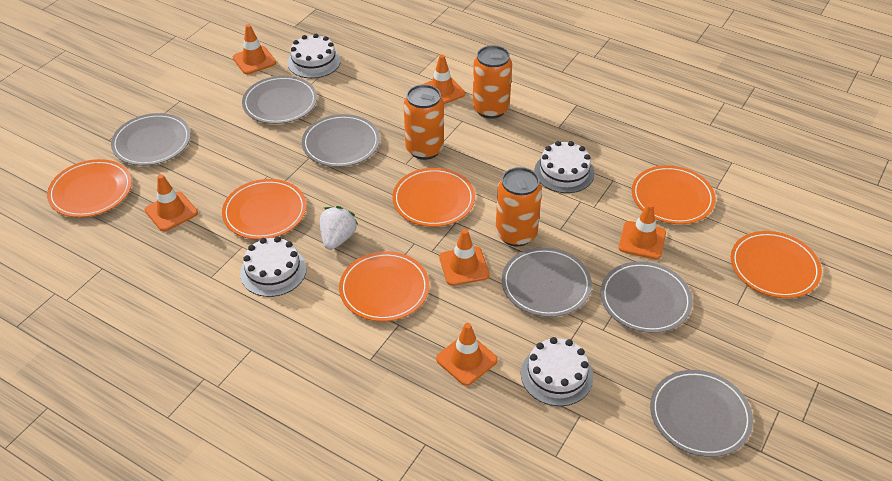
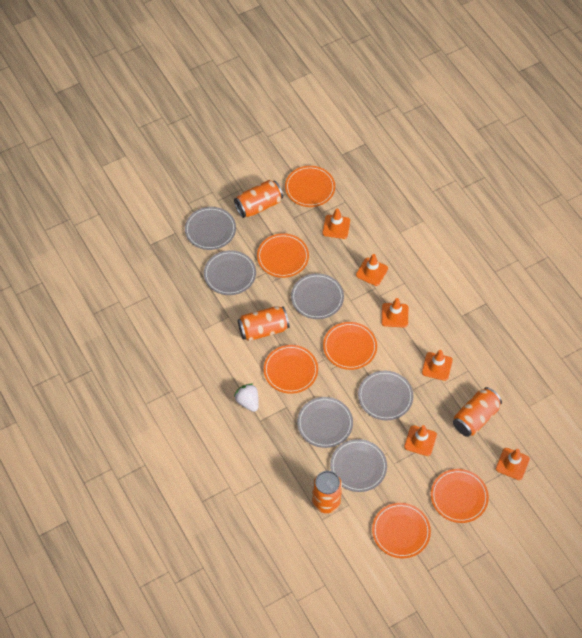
orange can: [404,84,444,160] [473,45,512,119] [496,167,542,247] = 3 -> [234,180,283,218] [238,306,289,341] [312,471,342,513] [453,387,502,437] = 4
white cake: [240,236,307,297] [287,34,341,78] [521,337,593,406] [535,141,595,193] = 4 -> none = 0

